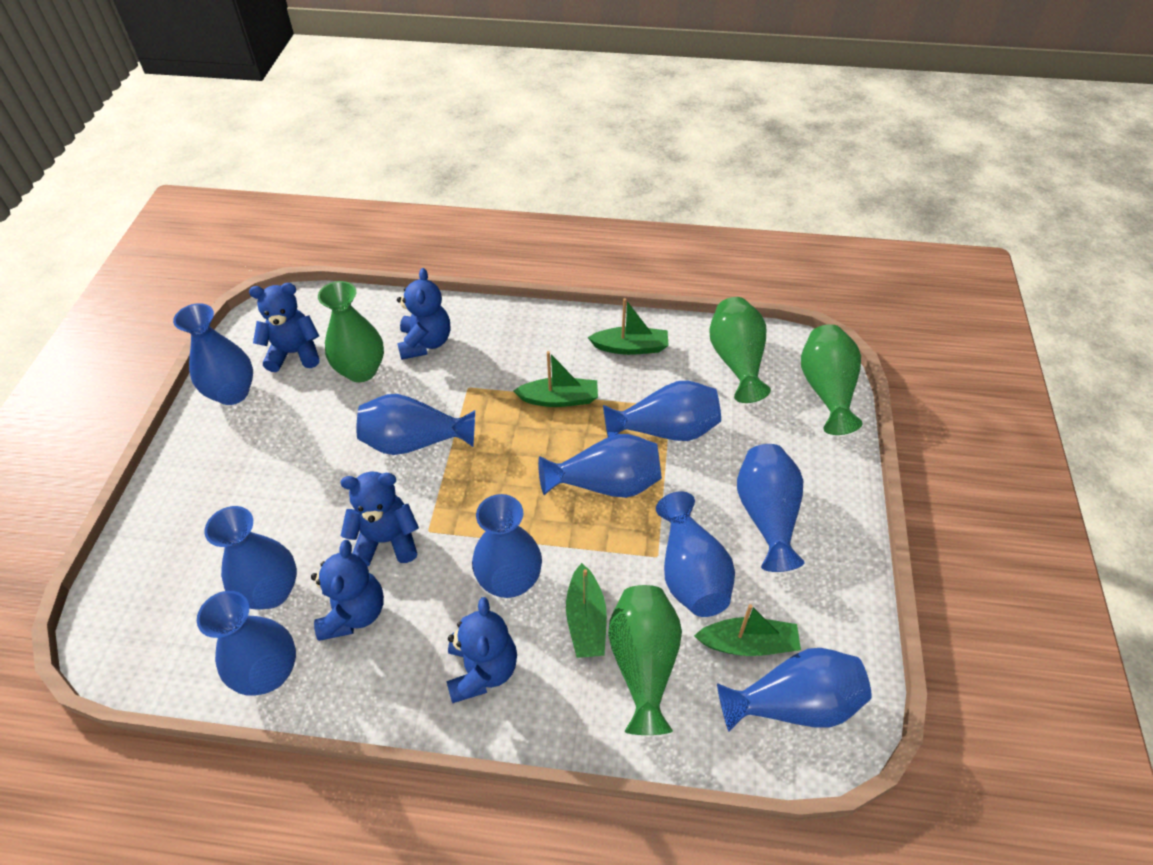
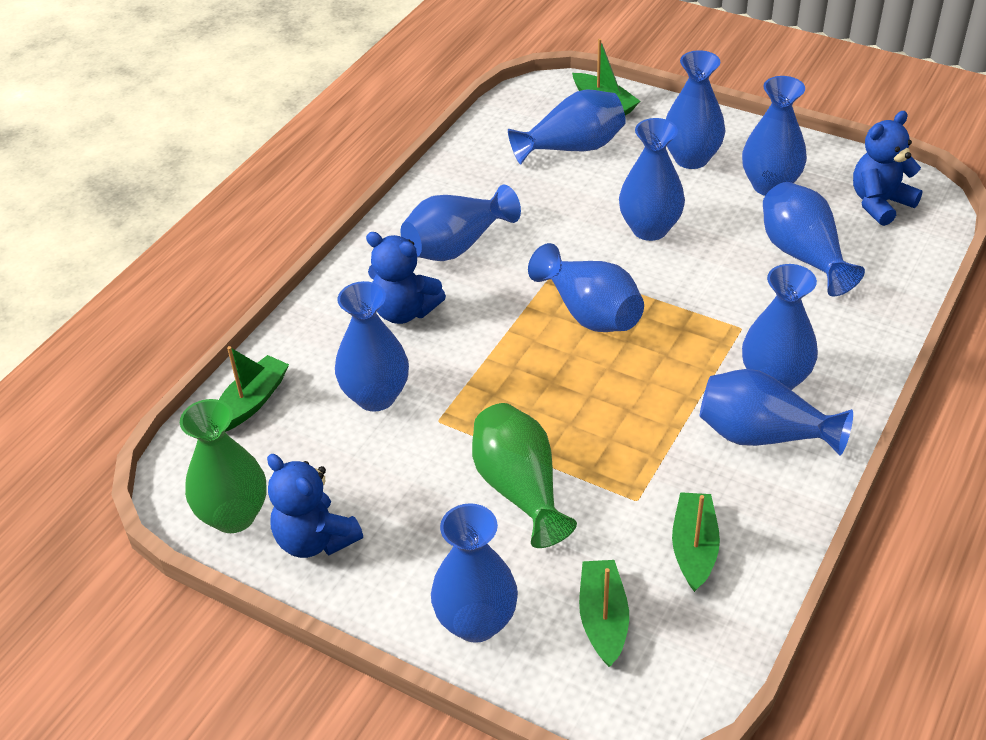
blue teddy bear: [249,283,319,372] [311,540,384,641] [341,472,419,566] [397,268,450,360] [447,597,517,703] = 5 -> [267,454,363,558] [366,232,446,324] [853,111,923,226] = 3
blue vase: [173,303,253,405] [197,591,296,696] [204,506,297,609] [357,394,475,455] [472,494,542,598] [538,434,662,498] [603,381,721,441] [656,491,735,617] [717,648,872,732] [737,444,804,572] = 10 -> [335,281,409,411] [401,185,521,261] [431,503,518,643] [508,89,626,165] [528,243,644,332] [619,118,685,241] [666,50,725,169] [700,369,853,456] [742,76,807,196] [742,264,818,390] [763,182,865,296] = 11
green vase: [318,281,384,382] [608,585,682,735] [709,297,771,403] [801,324,862,435] = 4 -> [180,399,267,533] [472,403,577,548] = 2

